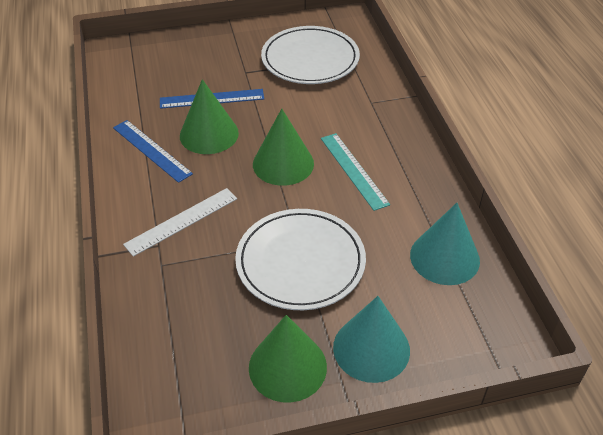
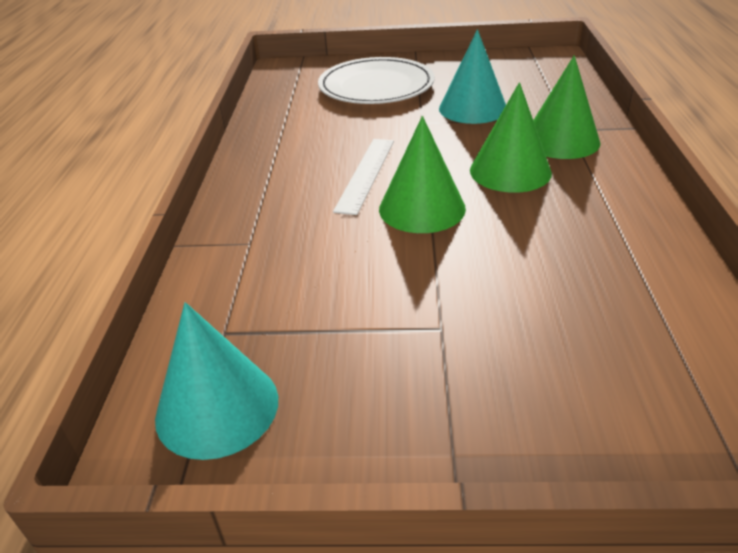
blue ruler: [113,120,193,183] [160,89,264,109] = 2 -> none = 0
turquoise ruler: [321,133,390,211] = 1 -> none = 0
white plate: [235,209,366,310] [261,26,360,84] = 2 -> [318,57,435,104] = 1

